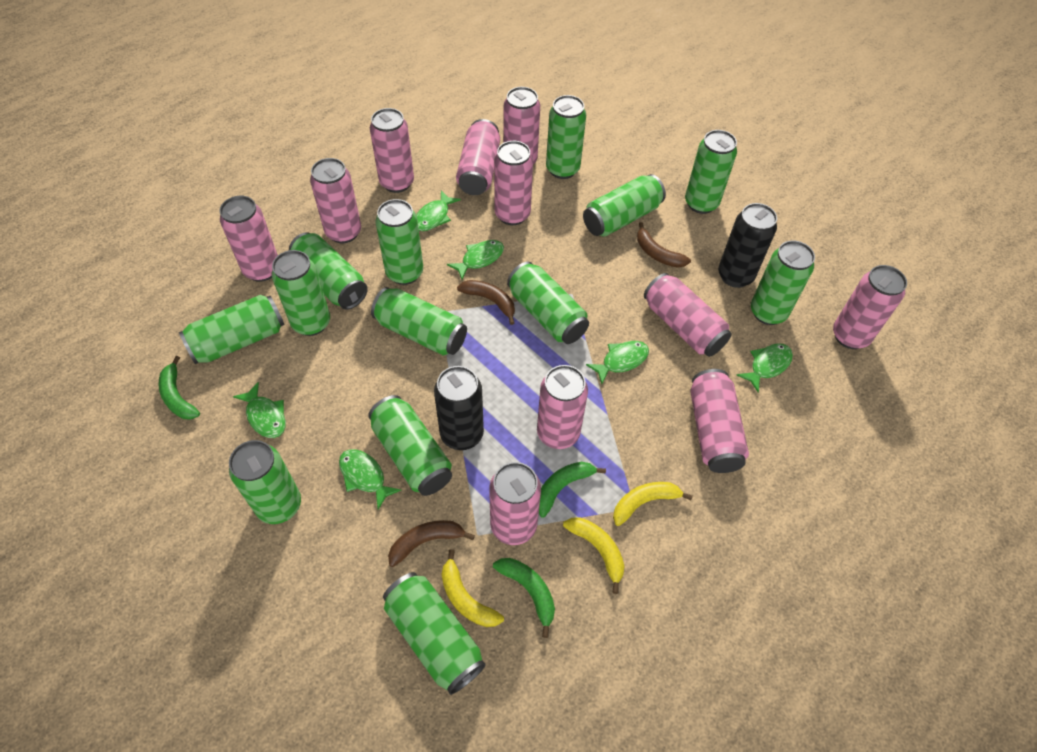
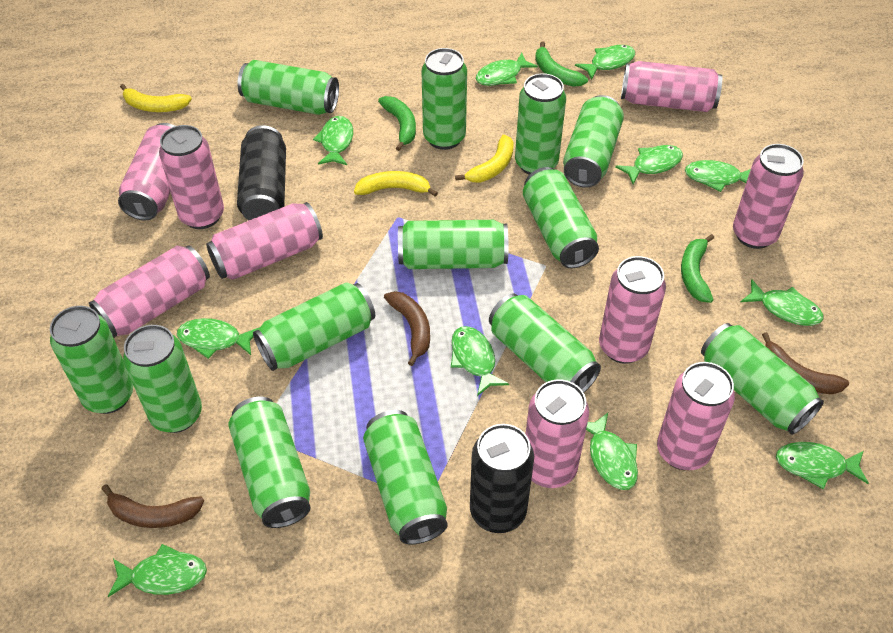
green fish: [233,382,286,438] [339,449,402,510] [416,190,461,231] [447,240,504,280] [586,341,649,384] [737,343,793,392] = 6 -> [108,544,207,597] [177,318,260,359] [313,116,353,165] [451,326,509,396] [476,53,538,86] [575,45,635,80] [586,413,638,490] [615,145,683,184] [685,160,751,192] [741,279,823,326] [776,442,869,489] = 11
pink can: [220,196,278,282] [310,158,361,243] [370,108,414,193] [456,119,500,195] [489,462,541,545] [494,141,533,225] [503,87,540,164] [537,365,588,449] [644,273,732,357] [690,369,749,473] [833,265,907,349] = 11 -> [89,245,210,338] [118,123,175,220] [159,125,224,229] [206,202,323,280] [526,379,589,488] [599,256,666,364] [621,61,722,112] [657,362,735,470] [733,144,804,249] = 9

